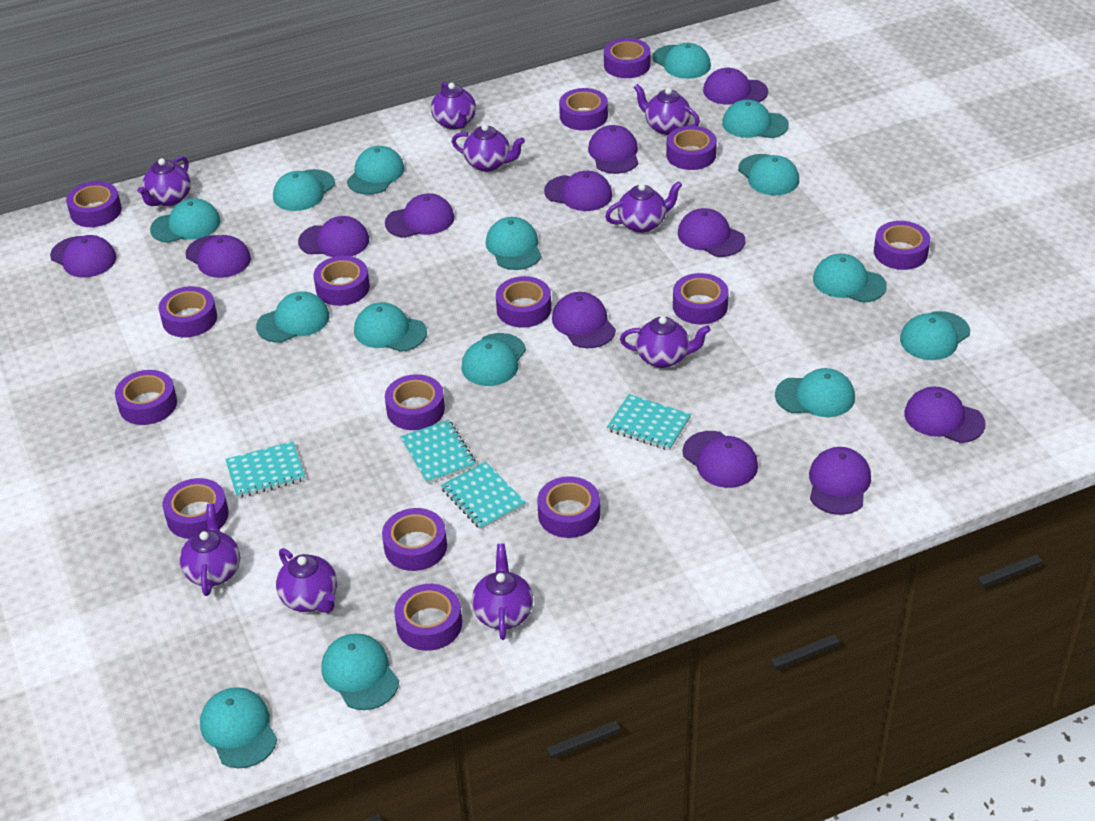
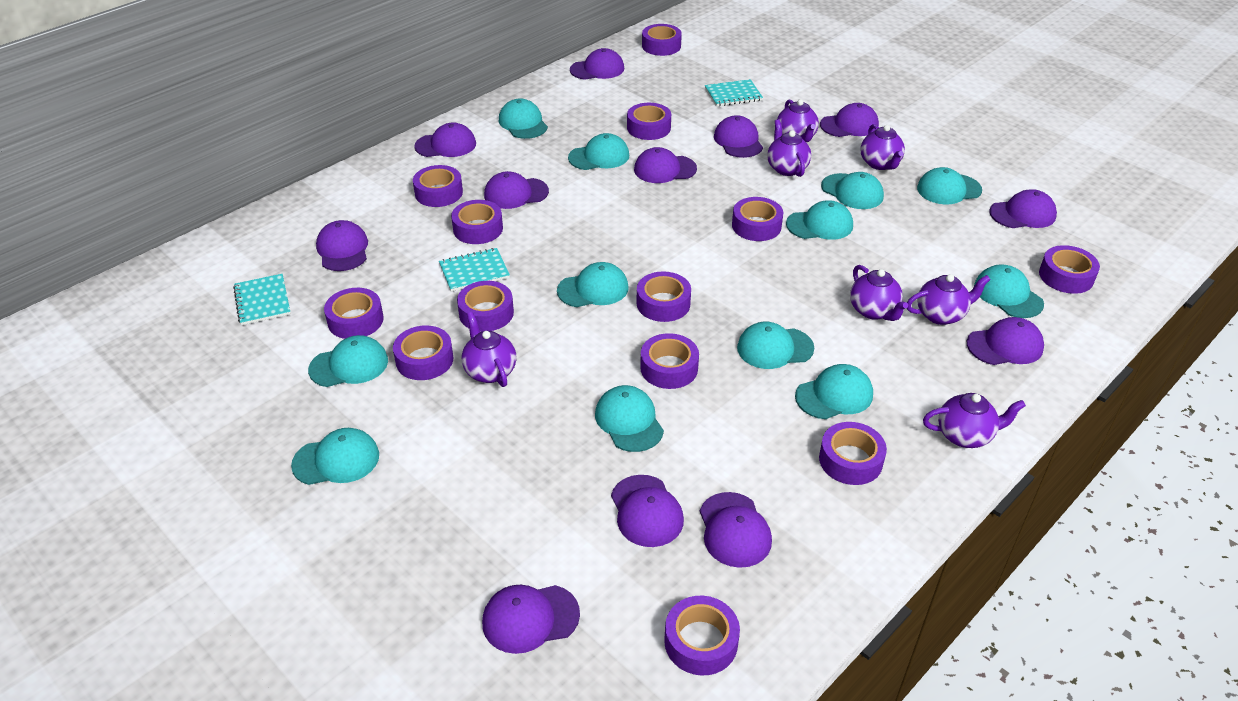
purple tape: [66,181,122,227] [115,370,177,425] [159,286,217,338] [163,478,229,539] [314,256,370,306] [382,508,447,571] [385,374,445,430] [394,584,462,651] [496,276,551,328] [537,476,600,538] [559,88,608,130] [604,38,651,78] [666,126,717,170] [673,273,729,324] [874,221,930,270] = 15 -> [324,288,384,339] [393,325,454,380] [413,165,463,207] [451,200,503,244] [457,281,514,332] [627,103,671,140] [636,271,691,322] [640,333,699,389] [642,24,682,56] [664,596,740,675] [732,197,783,241] [819,422,887,485] [1039,245,1100,294] = 13
purple teapot: [137,156,191,206] [180,504,240,596] [276,548,337,613] [431,82,476,129] [451,124,525,172] [472,544,533,640] [605,181,682,233] [620,316,711,368] [634,84,700,135] = 9 -> [462,312,517,387] [767,119,811,177] [777,99,819,142] [850,265,908,321] [860,124,905,170] [907,274,991,325] [923,393,1026,448] = 7
turquoise cap: [150,198,221,243] [200,687,277,768] [256,291,330,343] [273,169,335,211] [321,633,399,710] [347,146,405,195] [354,302,427,352] [461,333,526,386] [486,217,542,270] [653,43,711,79] [722,100,789,138] [738,154,799,195] [775,368,855,417] [813,254,887,303] [900,311,970,360] = 15 -> [291,428,379,485] [308,335,388,387] [499,98,548,139] [557,262,629,307] [568,133,629,170] [595,385,664,452] [737,322,814,369] [786,200,853,240] [795,364,873,419] [821,172,884,209] [917,167,982,205] [974,264,1044,318] = 12
turquoise notebook: [225,441,305,498] [400,420,476,484] [441,461,526,530] [607,394,691,451] = 4 -> [233,274,291,325] [439,248,510,291] [705,79,763,106] = 3

